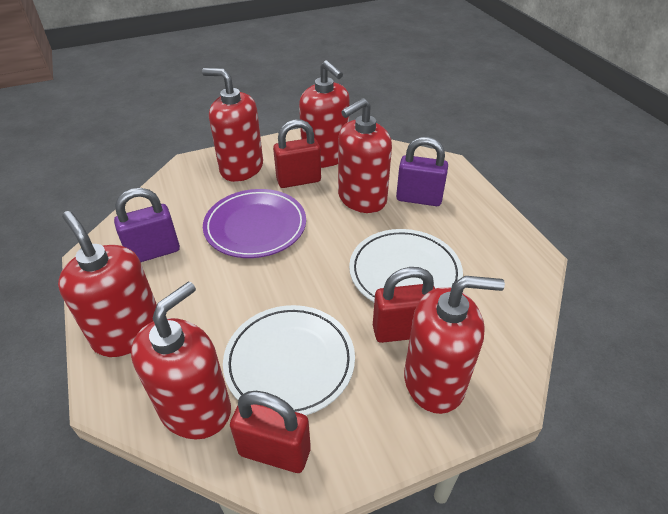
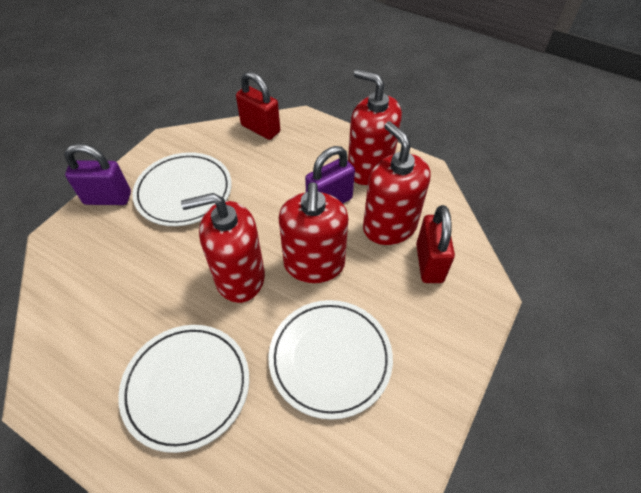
purple plate: [203,189,306,258] = 1 -> none = 0
red padlock: [230,391,311,473] [273,119,321,188] [373,267,435,343] = 3 -> [236,71,280,140] [416,205,455,283] = 2
red soap dispenser: [58,211,157,357] [131,281,231,439] [202,68,263,182] [299,60,350,168] [338,98,392,213] [404,276,505,414] = 6 -> [181,193,265,303] [279,182,349,283] [348,69,402,185] [363,121,431,245] = 4
white plate: [223,305,355,416] [349,229,463,302] = 2 -> [118,325,249,453] [132,152,232,226] [269,300,393,420] = 3

